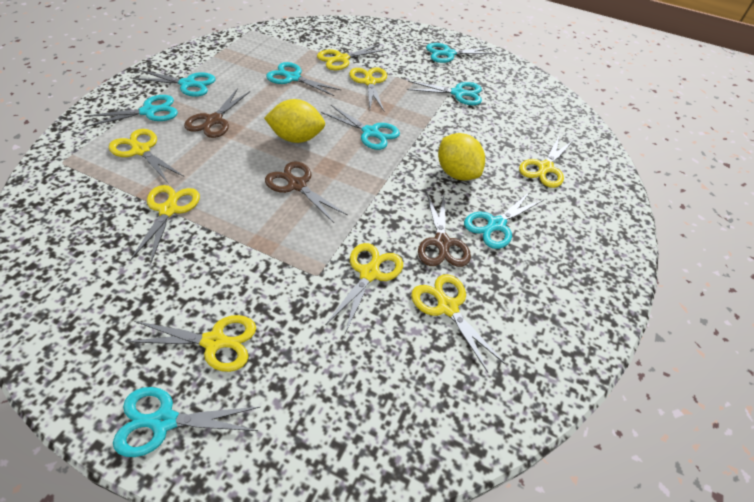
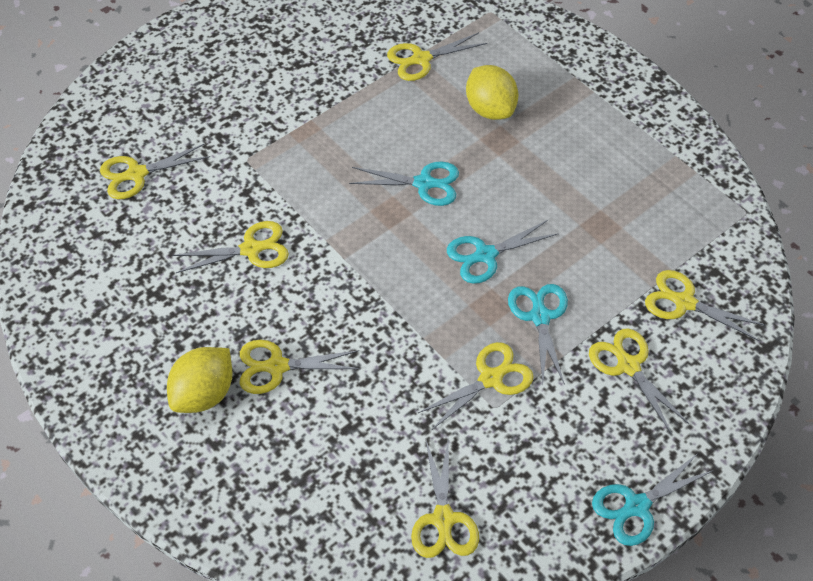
brown scissors: [184,88,250,138] [265,161,348,223] [418,194,471,267] = 3 -> none = 0
turquoise scissors: [85,95,178,127] [113,387,260,457] [132,70,215,97] [266,62,342,96] [321,105,400,150] [407,81,482,105] [426,43,495,63] [464,192,544,249] = 8 -> [349,161,459,206] [447,220,559,284] [508,284,568,385] [592,453,714,546] = 4

